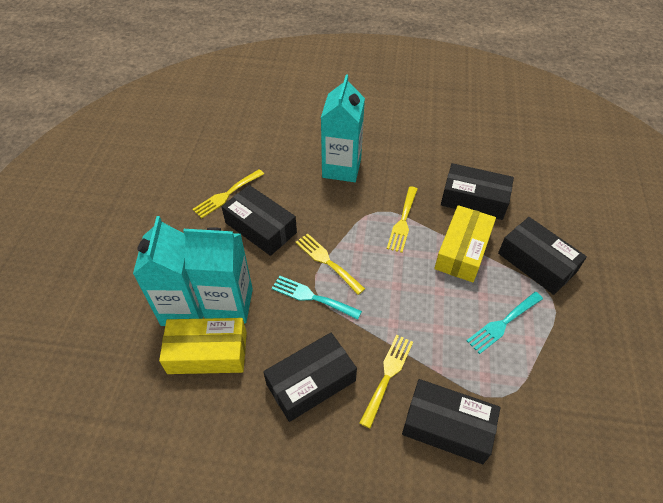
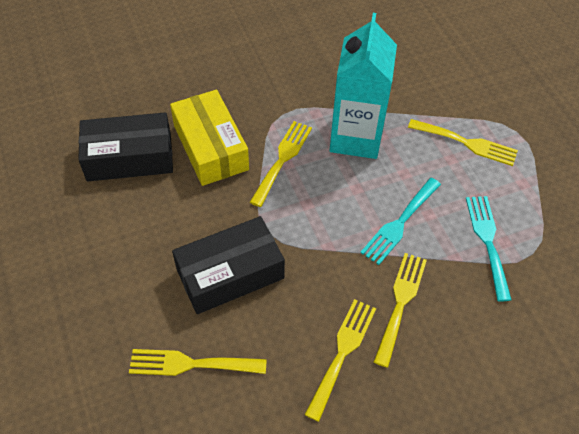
black box: [221,185,297,256] [263,333,357,422] [402,379,500,464] [441,163,514,220] [498,217,587,295] = 5 -> [78,112,173,182] [172,216,285,314] = 2
turquoise carton: [133,216,203,326] [183,227,253,324] [321,75,365,182] = 3 -> [329,13,397,159] = 1
yellow box: [159,318,247,374] [434,205,496,282] = 2 -> [170,90,249,186] = 1
yellow fork: [192,169,264,218] [295,233,365,295] [359,335,413,429] [387,186,418,253] = 4 -> [129,349,267,376] [250,121,312,207] [305,299,376,422] [374,253,427,368] [408,119,518,166] = 5

